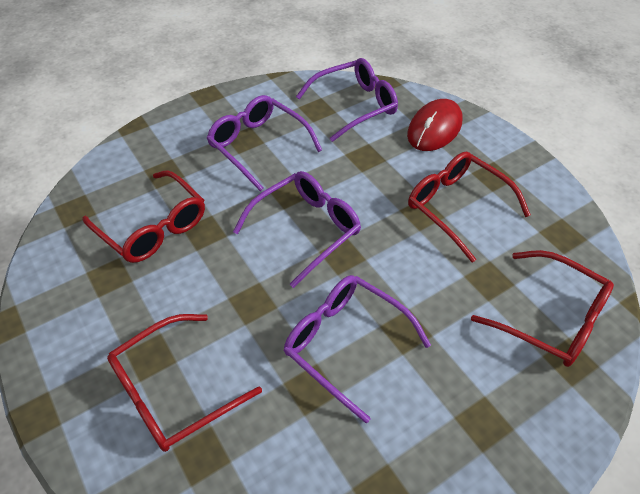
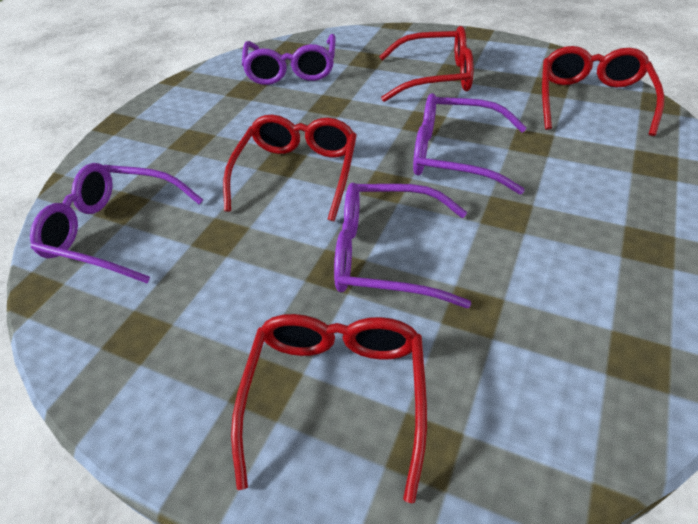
red mouse: [407,99,462,151] = 1 -> none = 0

